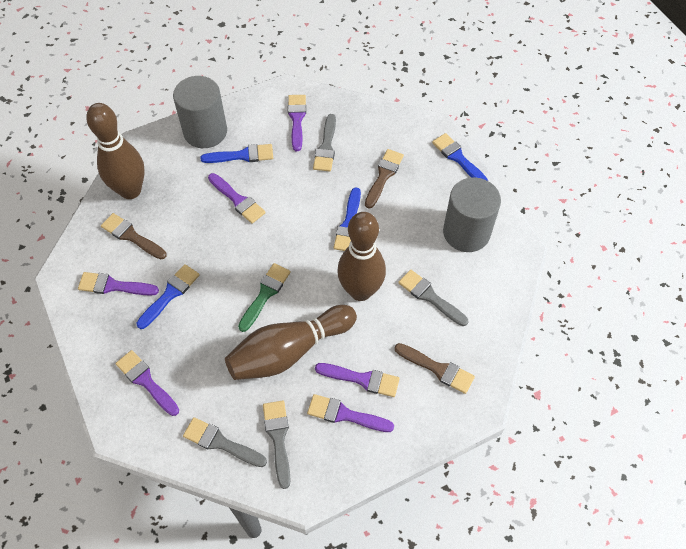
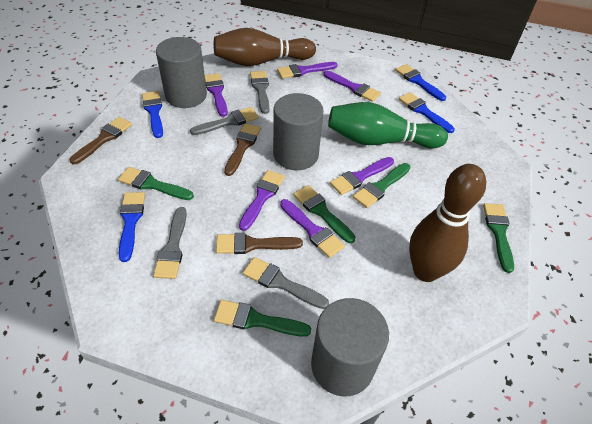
brown bowling pin: [86,103,145,199] [225,305,357,380] [337,212,386,301] = 3 -> [214,28,316,66] [409,164,486,282] = 2
green bowling pin: none = 0 -> [328,102,448,149] = 1
green brush: [238,263,290,332] = 1 -> [118,167,194,200] [214,300,311,337] [294,185,355,243] [353,163,410,208] [483,203,514,273] = 5
grey cylinder: [173,76,227,148] [443,178,501,252] = 2 -> [156,37,207,108] [273,93,324,170] [311,298,389,397] = 3

